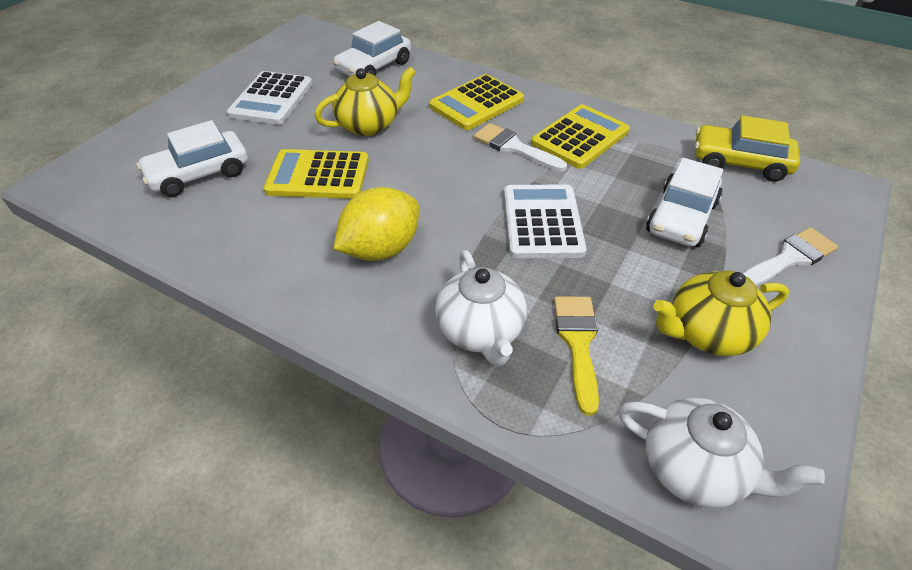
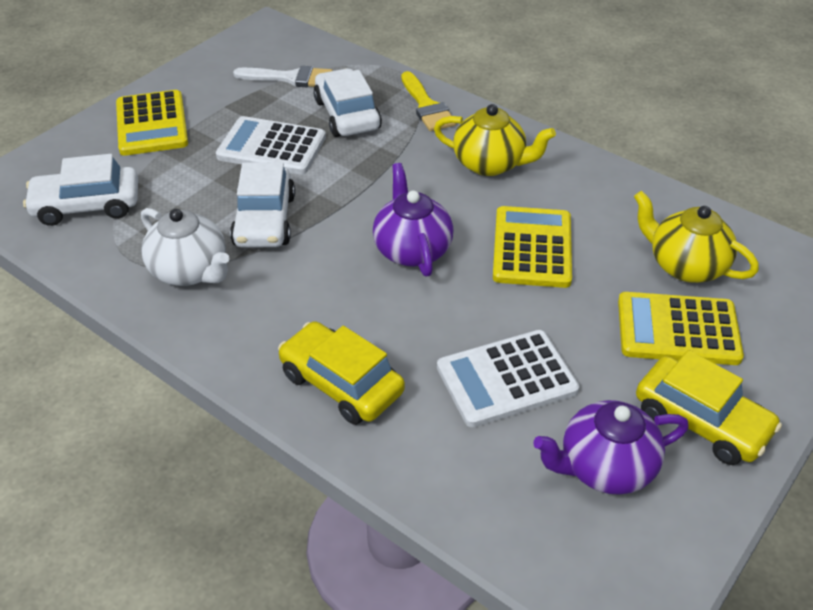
purple teapot: none = 0 -> [373,163,454,276] [533,400,689,495] = 2
white brush: [474,123,567,172] [743,227,838,286] = 2 -> [233,66,333,87] = 1
white teapot: [435,250,527,366] [619,398,825,508] = 2 -> [141,208,230,286] = 1
yellow car: [695,115,800,182] = 1 -> [278,321,405,425] [636,350,782,465] = 2
yellow lemon: [334,187,419,261] = 1 -> none = 0

